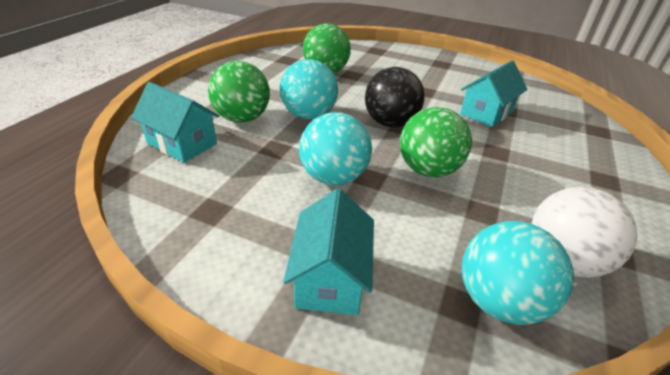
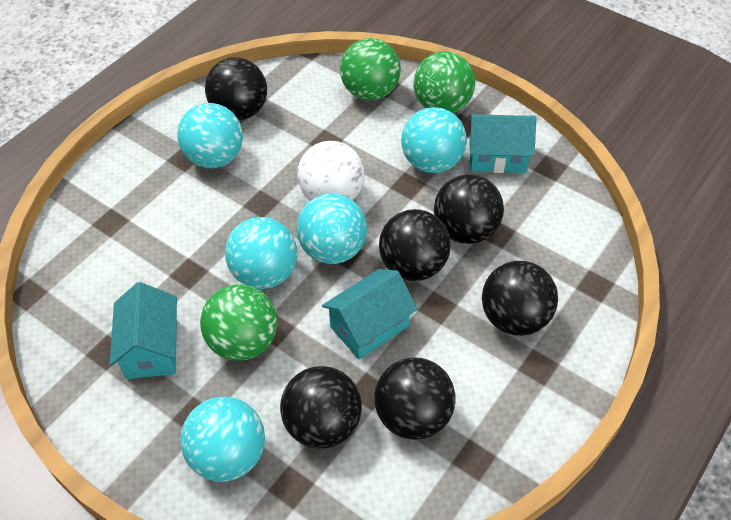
black ball: [365,67,425,127] = 1 -> [205,57,267,120] [280,366,362,449] [374,357,456,440] [379,209,451,281] [434,174,504,244] [482,261,558,336] = 6
turquoise ball: [280,59,338,119] [299,112,372,186] [462,221,574,325] = 3 -> [177,103,243,168] [180,396,265,482] [225,217,297,289] [297,194,367,264] [401,107,467,173] = 5

